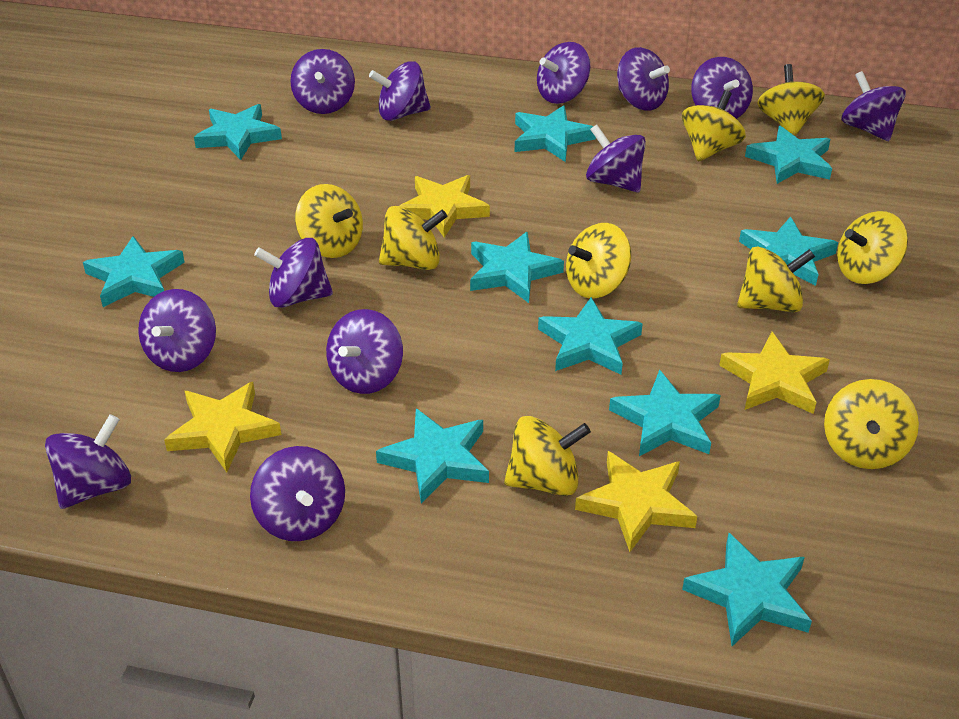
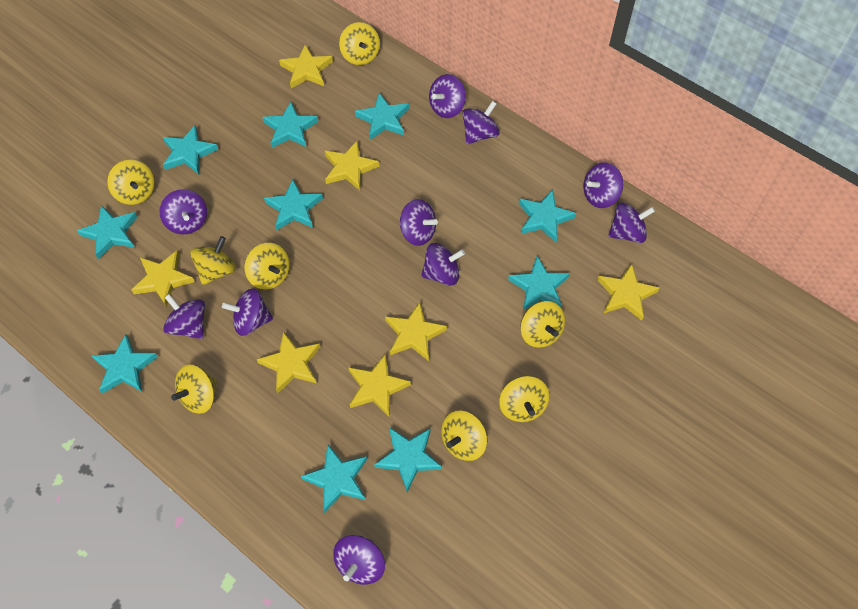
purple spinning top: [45,414,131,509] [138,289,216,372] [250,446,345,541] [254,238,333,308] [290,49,355,114] [326,309,403,394] [369,61,431,121] [537,42,591,104] [586,124,646,192] [617,47,670,111] [691,57,753,119] [841,71,906,141] = 12 -> [160,189,207,235] [163,294,205,339] [222,288,273,336] [333,535,385,585] [400,199,438,246] [421,243,465,286] [429,74,466,118] [462,101,500,144] [583,163,623,208] [608,203,655,243] = 10
yellow spinning top: [295,184,363,258] [379,206,447,270] [504,416,591,496] [566,223,631,298] [682,90,746,162] [737,247,815,312] [757,64,825,136] [824,379,919,469] [837,211,908,284] = 9 -> [107,160,155,205] [171,364,217,414] [190,236,236,285] [245,243,290,290] [339,22,380,65] [441,410,487,461] [499,376,550,422] [520,301,565,348] = 8
yellow star: [164,382,281,472] [400,175,490,238] [575,451,697,552] [719,332,830,414] = 4 -> [132,250,195,307] [257,331,320,393] [279,44,333,88] [325,141,379,191] [348,354,411,416] [385,302,447,361] [597,264,660,321] = 7

